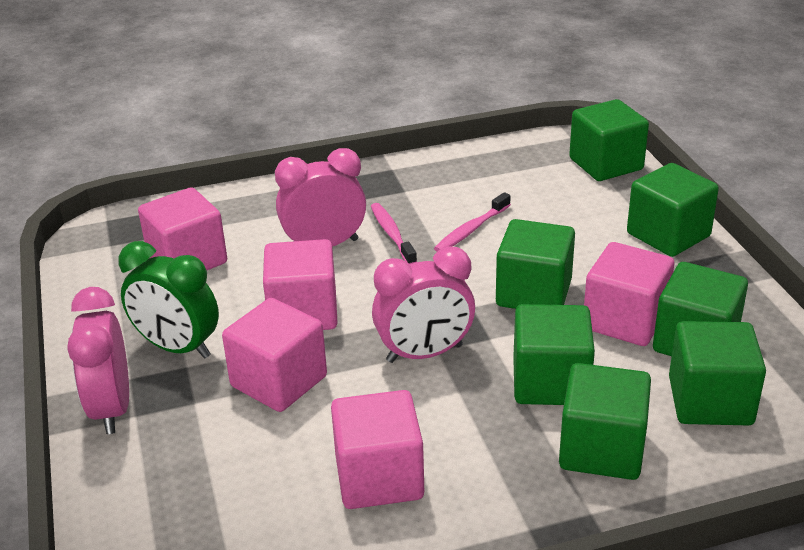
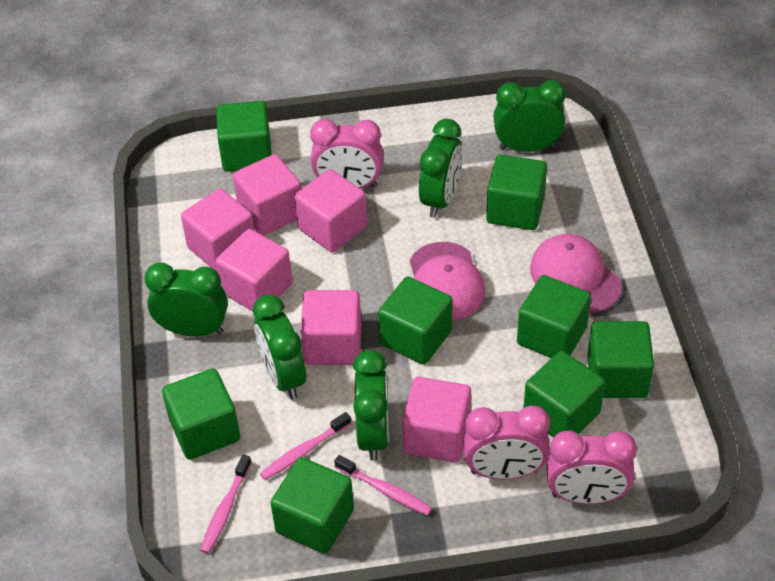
green clock: [119,241,219,359] = 1 -> [144,262,228,337] [253,294,306,399] [353,350,389,461] [419,119,462,218] [493,80,566,152] = 5
green cube: [496,219,575,309] [513,304,595,405] [559,363,651,480] [569,99,649,181] [627,163,719,257] [653,262,748,356] [669,321,766,425] = 7 -> [162,368,240,460] [216,101,272,172] [270,457,354,554] [378,277,453,365] [486,155,547,230] [517,275,591,358] [523,351,605,437] [587,321,654,398] = 8
pink cap: none = 0 -> [410,242,485,320] [530,234,622,313] = 2
pink cube: [138,188,227,270] [222,298,327,412] [263,239,338,330] [331,390,424,509] [584,242,674,346] = 5 -> [181,189,255,271] [216,229,292,311] [233,154,301,236] [294,169,367,252] [301,290,361,365] [402,377,471,463] = 6
pink toothbrush: [371,203,417,264] [434,192,511,252] = 2 -> [200,454,252,554] [260,412,351,480] [334,455,432,516] = 3

